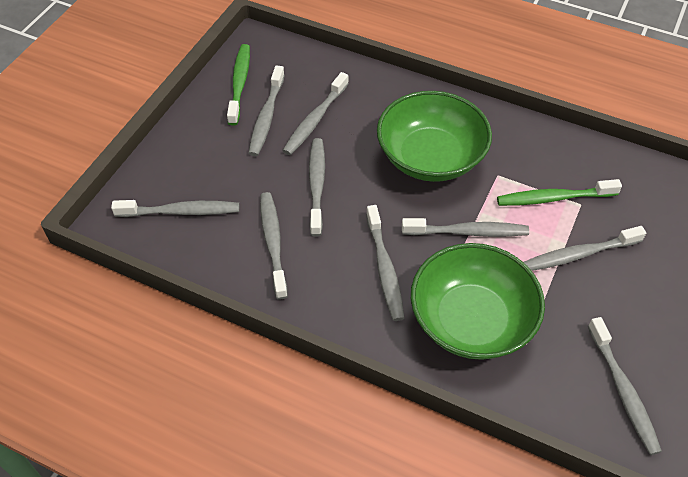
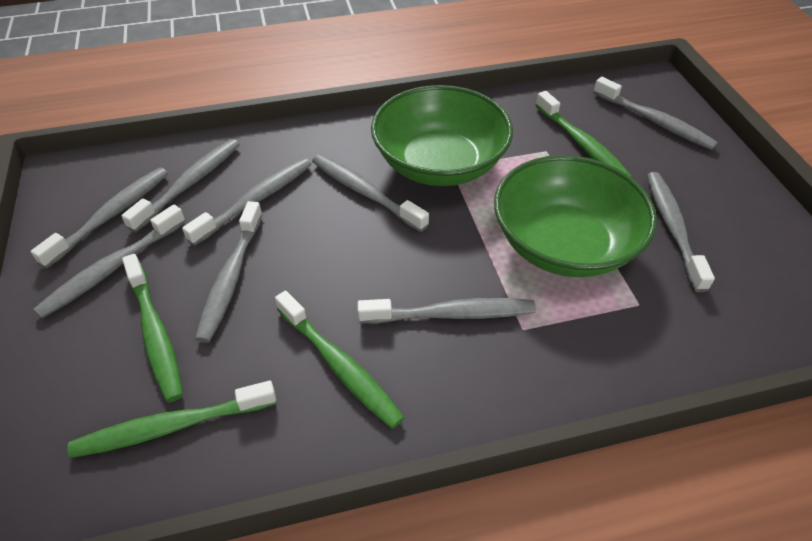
green toothbrush: [227,44,250,126] [497,179,622,206] = 2 -> [67,381,276,458] [122,254,183,402] [275,291,405,429] [536,91,632,178] = 4

